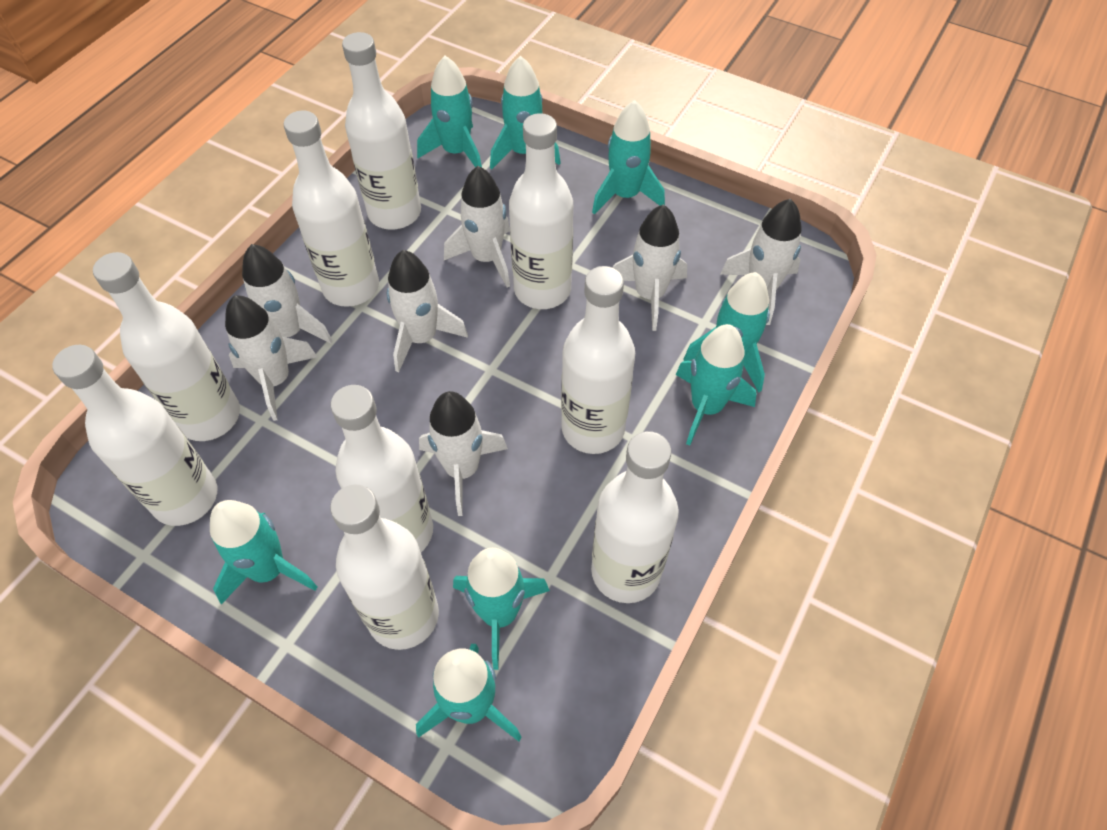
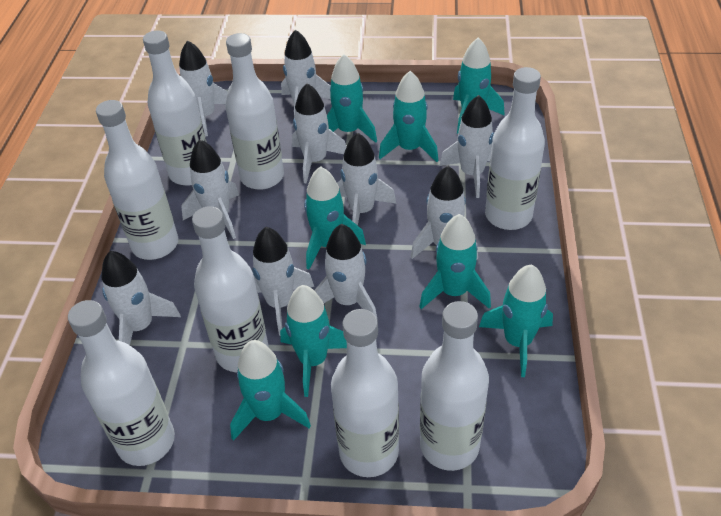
white bottle: [52,345,217,526] [93,252,240,441] [284,111,379,307] [330,485,439,650] [331,385,433,552] [342,32,421,230] [509,113,573,309] [561,266,635,454] [591,431,679,603] = 9 -> [68,300,175,466] [96,100,178,260] [143,30,207,186] [192,206,269,372] [225,33,284,190] [331,309,399,477] [420,301,489,471] [485,67,545,230] = 8
white rocket: [225,295,317,421] [242,244,333,343] [387,250,468,372] [419,391,508,516] [444,166,510,287] [613,204,687,331] [720,199,802,325] = 7 -> [101,251,181,345] [179,40,227,137] [182,139,239,239] [252,227,314,336] [281,29,331,119] [292,83,346,184] [314,224,377,318] [337,133,396,226] [411,166,478,259] [440,95,494,198] = 10

